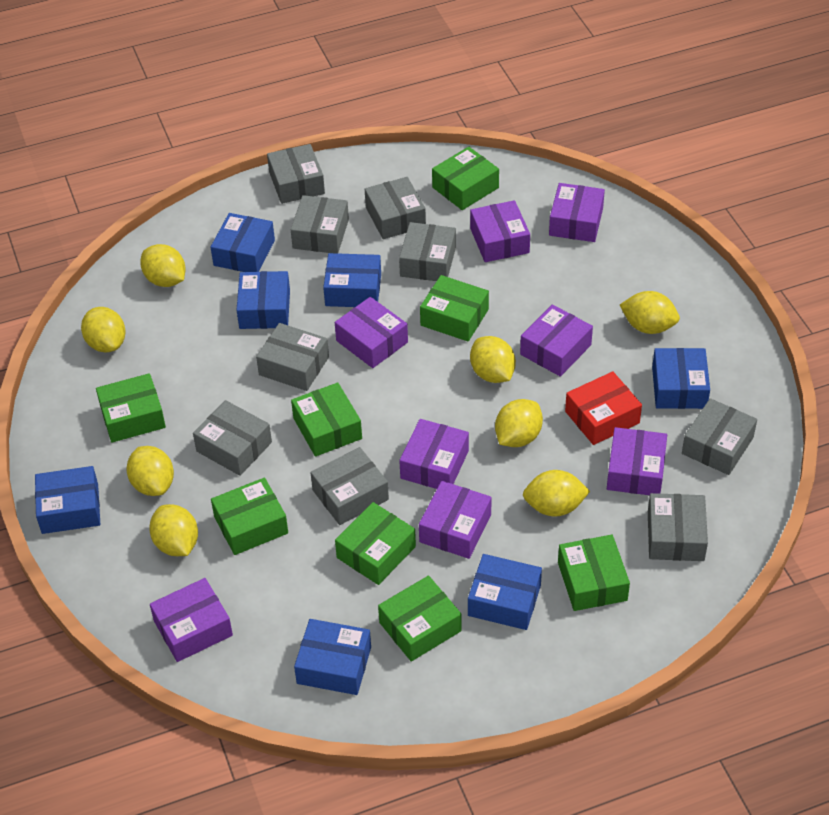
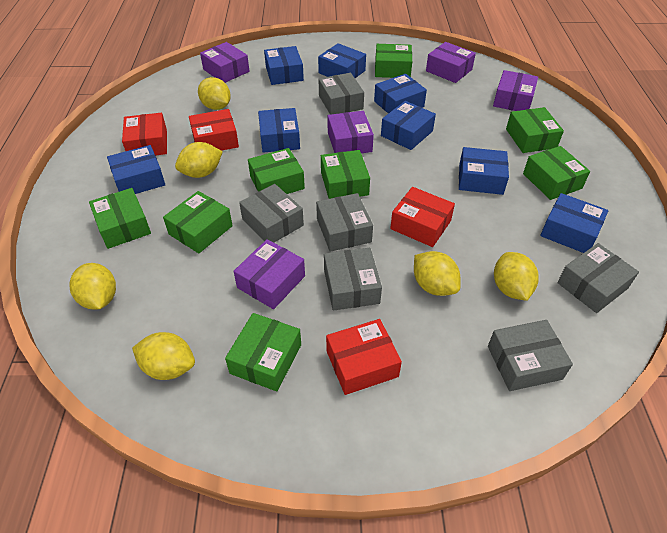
blue box: [35,466,100,534] [211,213,275,272] [237,271,290,329] [294,619,371,695] [323,253,381,307] [468,554,542,630] [652,348,710,409] = 7 -> [107,145,165,194] [258,108,300,153] [264,46,304,85] [318,43,366,78] [374,74,427,114] [381,101,436,150] [459,147,509,195] [540,193,608,253] = 8
grey box: [193,400,272,476] [256,323,329,391] [267,144,325,204] [291,195,349,253] [310,447,389,525] [365,177,426,239] [399,222,456,281] [648,493,708,561] [682,398,757,475] = 9 -> [239,184,304,243] [316,193,373,252] [319,73,364,115] [324,248,382,311] [488,320,573,391] [557,243,639,313] = 6
purple box: [150,578,233,662] [335,297,408,368] [399,419,469,489] [419,481,492,559] [470,200,530,262] [520,304,593,377] [549,183,605,242] [607,427,667,495] = 8 -> [200,42,249,83] [233,239,305,309] [328,111,374,153] [426,42,476,83] [493,70,538,111] = 5
red box: [565,371,642,445] = 1 -> [122,113,167,156] [189,109,239,151] [326,319,402,395] [390,187,455,247] = 4
yellow lemon: [81,307,126,352] [127,446,174,496] [140,244,186,287] [149,504,198,556] [470,336,516,383] [495,399,543,447] [523,470,590,517] [620,291,680,334] = 8 -> [69,263,116,310] [132,332,195,380] [175,142,223,178] [198,77,231,110] [414,251,461,296] [494,252,538,301] = 6

